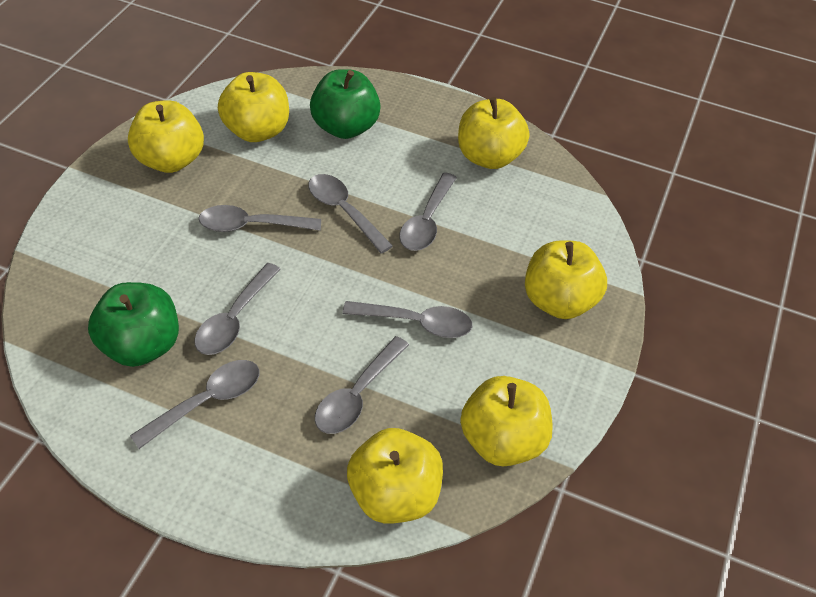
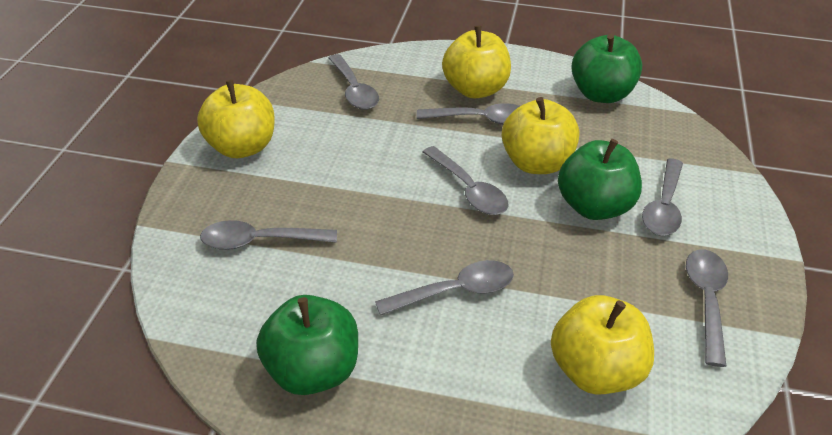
green apple: [88,282,179,367] [310,69,381,139] = 2 -> [257,295,358,395] [558,139,642,220] [571,34,642,103] = 3
yellow apple: [128,100,204,173] [218,72,289,142] [347,428,443,523] [458,97,529,169] [460,376,553,466] [525,240,607,319] = 6 -> [197,80,275,158] [442,26,511,99] [502,97,579,174] [551,295,654,395] = 4

